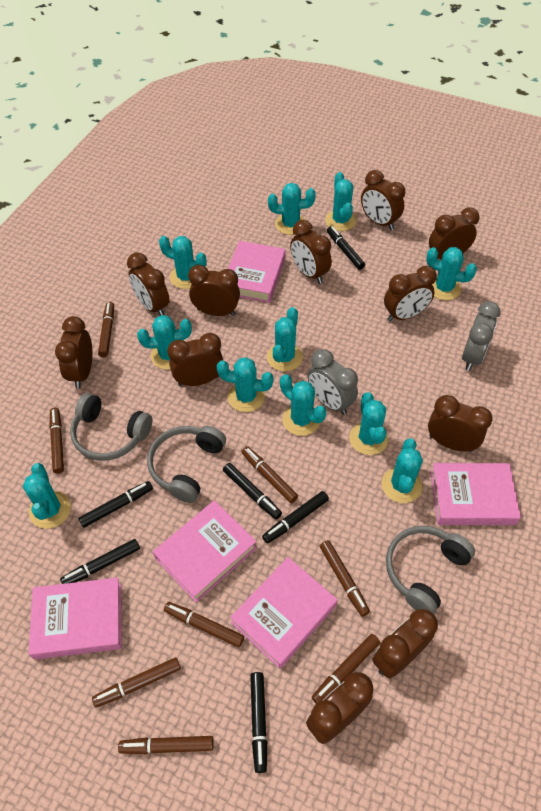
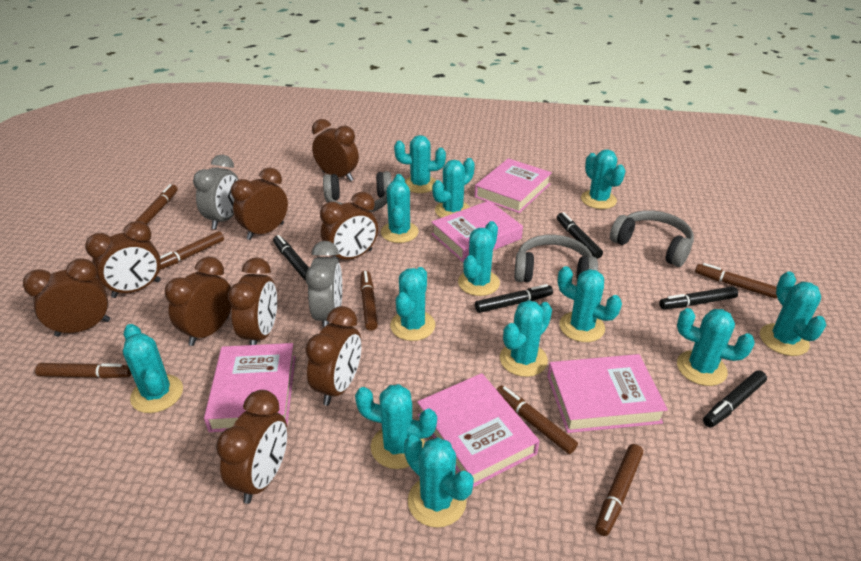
black marker: [60,539,140,584] [79,481,153,528] [223,463,282,519] [250,672,267,773] [262,491,329,543] [327,226,365,270] = 6 -> [273,235,309,281] [475,284,553,313] [557,212,603,259] [659,286,738,309] [703,370,767,427] = 5
brown clock: [55,316,92,389] [127,252,170,316] [167,333,223,386] [188,265,240,316] [290,220,332,284] [306,672,373,744] [361,170,405,230] [372,609,438,679] [384,266,437,322] [428,395,493,452] [429,207,480,260] = 11 -> [23,259,110,337] [85,221,161,298] [165,257,232,346] [216,390,288,504] [228,258,277,345] [231,167,288,240] [305,306,361,406] [312,119,359,181] [320,192,378,260] = 9
brown marker: [49,408,64,474] [92,657,181,707] [98,301,114,357] [118,736,214,754] [164,602,244,647] [241,446,298,503] [312,634,380,703] [320,540,370,617] = 8 -> [35,363,131,379] [136,184,178,225] [160,231,224,270] [360,271,378,331] [496,385,578,454] [595,444,643,536] [695,263,777,299] = 7
turquoise cactus: [23,463,71,529] [137,315,192,369] [159,236,207,289] [217,357,274,412] [267,307,303,371] [268,183,316,235] [280,374,326,436] [325,172,357,231] [349,392,388,455] [382,438,423,503] [426,247,477,300] = 11 -> [123,324,183,413] [355,384,437,469] [381,174,419,243] [390,267,435,341] [394,135,446,193] [404,435,474,528] [432,158,475,218] [458,221,500,296] [500,300,552,377] [558,266,622,342] [581,150,625,209] [677,308,755,386] [760,271,826,356] = 13

